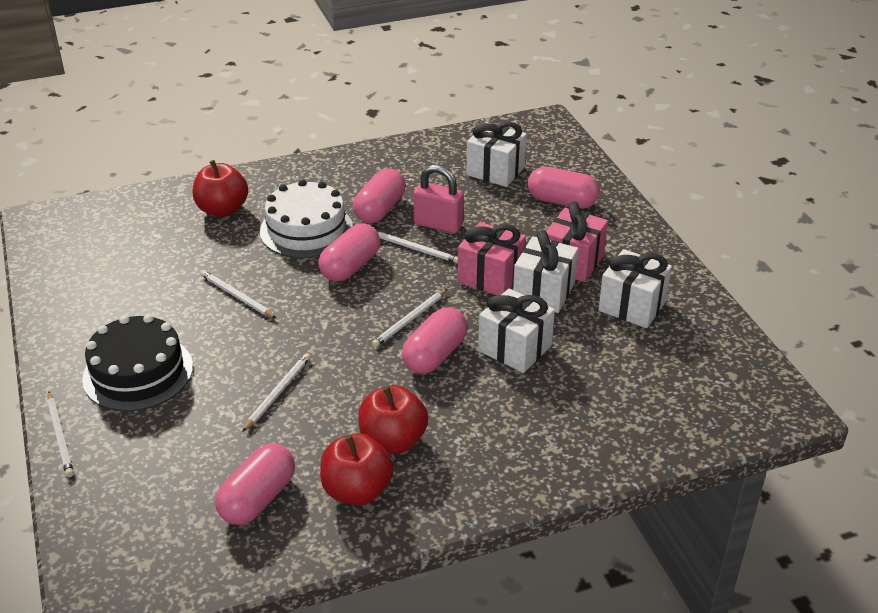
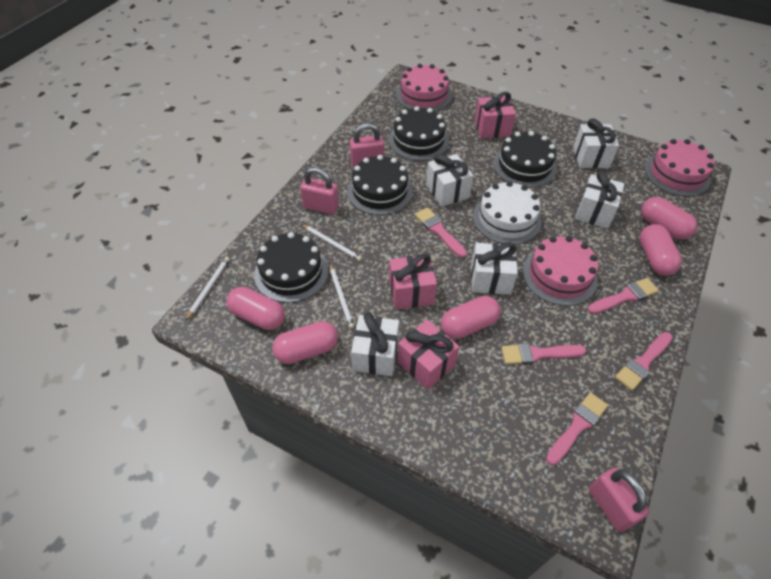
black cake: [82,314,193,411] = 1 -> [254,232,328,303] [347,155,413,215] [389,106,449,161] [493,131,557,188] = 4
pink brush: none = 0 -> [415,207,467,258] [501,343,586,364] [546,392,608,465] [588,278,659,314] [615,332,673,391] = 5
pink cake: none = 0 -> [396,64,452,112] [523,236,598,306] [644,139,715,196] = 3
pink gift: [458,222,526,295] [546,201,608,282] = 2 -> [389,253,437,310] [397,319,459,390] [475,92,516,139] = 3
pink padlock: [413,165,464,233] = 1 -> [300,167,339,215] [350,123,384,168] [589,468,649,532] = 3
red apple: [193,160,248,217] [320,433,394,505] [358,385,428,454] = 3 -> none = 0
white gift: [466,122,527,187] [478,289,555,373] [513,230,578,313] [598,249,672,328] = 4 -> [351,312,399,376] [426,154,473,207] [471,242,518,295] [573,119,619,168] [575,171,624,229] = 5
white pencil: [47,391,74,477] [201,270,276,318] [242,353,310,432] [372,289,447,347] [377,231,458,263] = 5 -> [186,257,230,320] [301,224,362,261] [330,264,354,329] = 3

